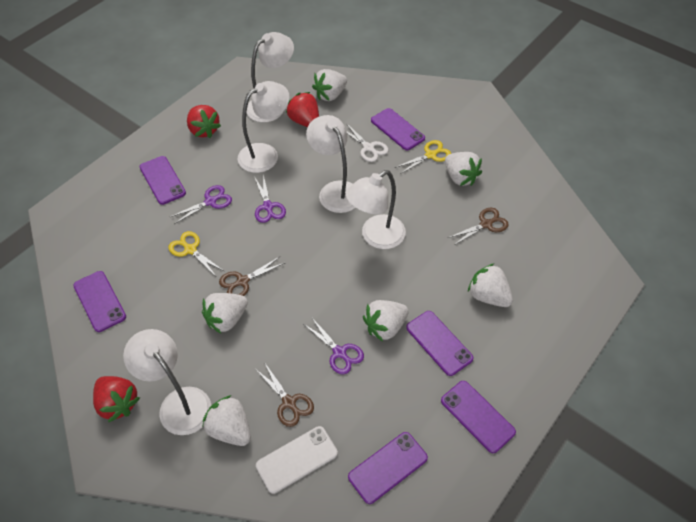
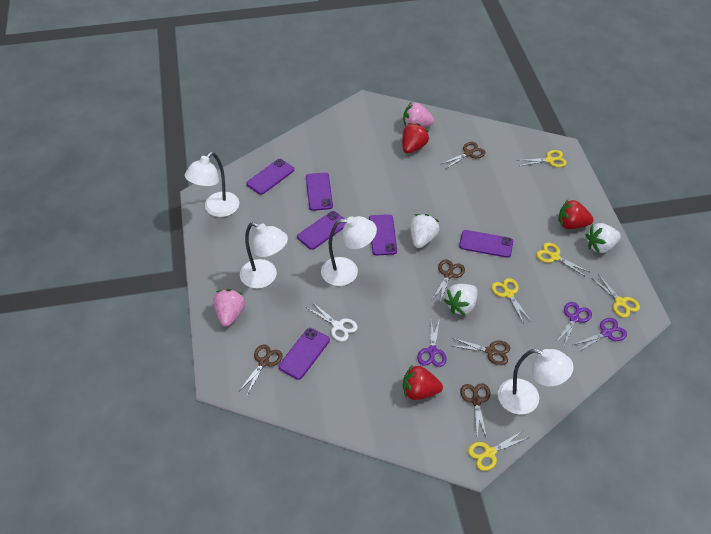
brown scissors: [219,257,285,296] [256,362,314,427] [448,208,509,246] = 3 -> [239,345,283,395] [432,259,465,302] [442,142,485,169] [453,338,510,365] [460,384,490,439] = 5
pink strawberry: none = 0 -> [213,289,245,327] [403,103,434,127] = 2
white lamp: [123,329,211,435] [238,81,290,173] [247,32,294,123] [306,115,355,213] [346,170,406,249] = 5 -> [185,152,239,217] [240,222,288,288] [321,216,377,286] [498,349,574,415] = 4
white phone: [256,426,338,494] = 1 -> none = 0
white strawberry: [202,293,248,333] [203,395,251,446] [312,69,347,101] [363,300,409,342] [445,152,482,186] [468,263,513,307] = 6 -> [410,214,439,248] [444,284,478,316] [586,223,621,253] = 3
yellow scissors: [168,231,225,276] [395,140,451,174] = 2 -> [468,430,528,471] [491,278,531,324] [516,150,567,167] [536,243,589,277] [592,274,640,318] = 5

